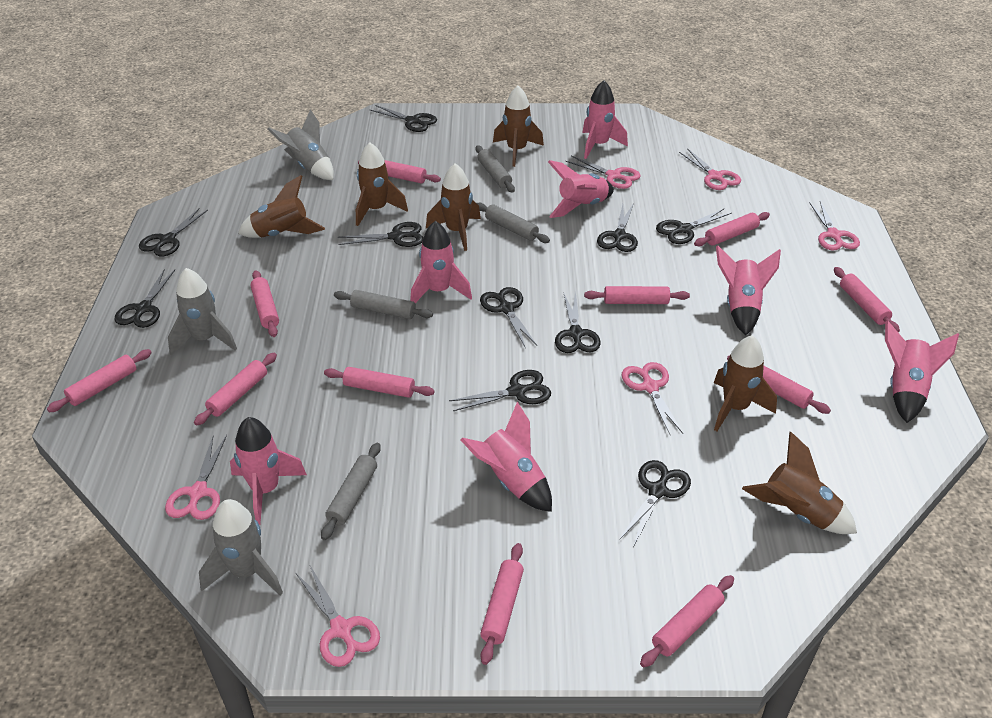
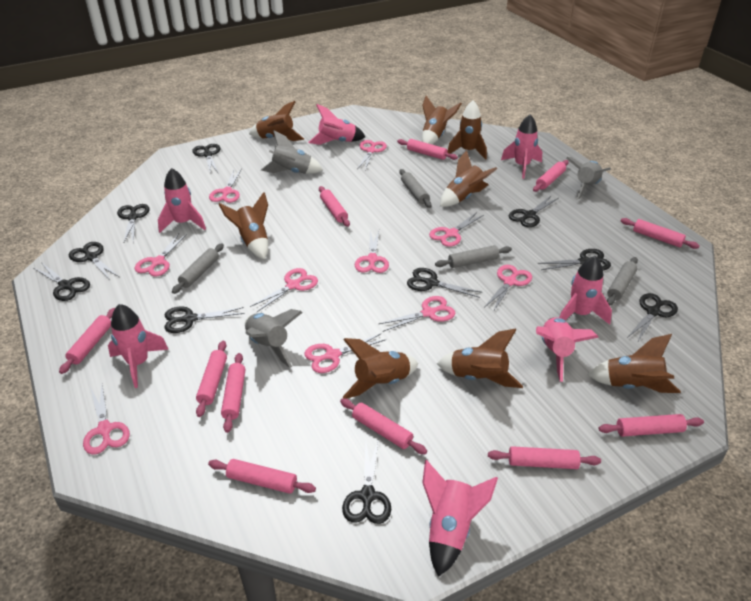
brown rocket: [238,175,325,238] [356,142,408,226] [426,163,481,251] [493,86,544,167] [714,335,777,431] [742,432,857,534] = 6 -> [218,192,268,260] [249,101,304,141] [342,338,418,399] [422,96,462,145] [437,329,523,388] [440,150,497,207] [447,100,487,160] [587,334,681,393] = 8
pink scissors: [165,435,227,520] [296,566,380,667] [566,156,641,189] [622,362,683,434] [679,148,741,190] [809,201,860,251] = 6 -> [83,385,130,455] [134,233,187,276] [209,169,242,203] [250,268,318,312] [305,334,386,373] [355,231,389,273] [357,140,387,170] [379,296,456,332] [429,212,484,247] [485,265,532,312] = 10

